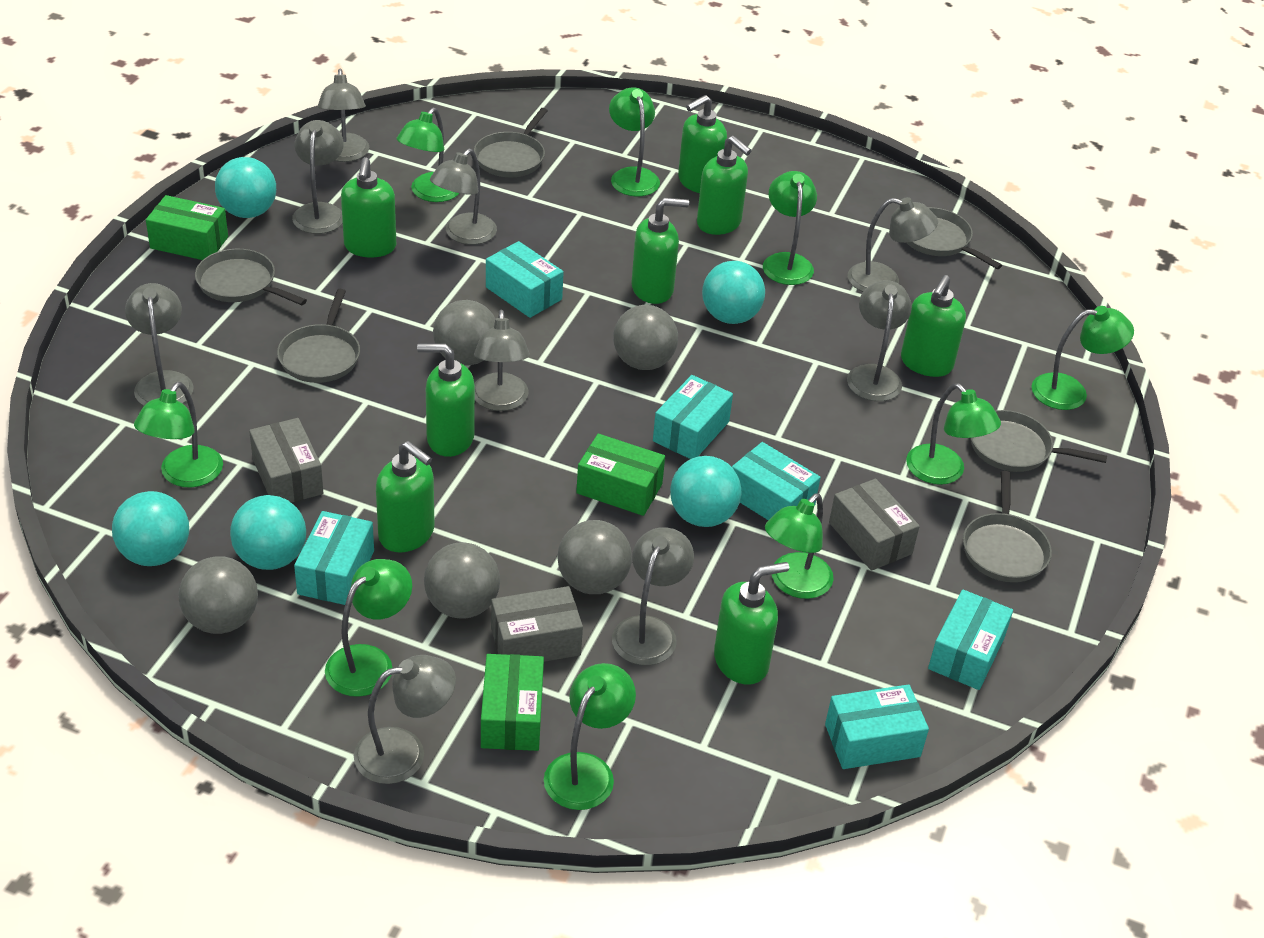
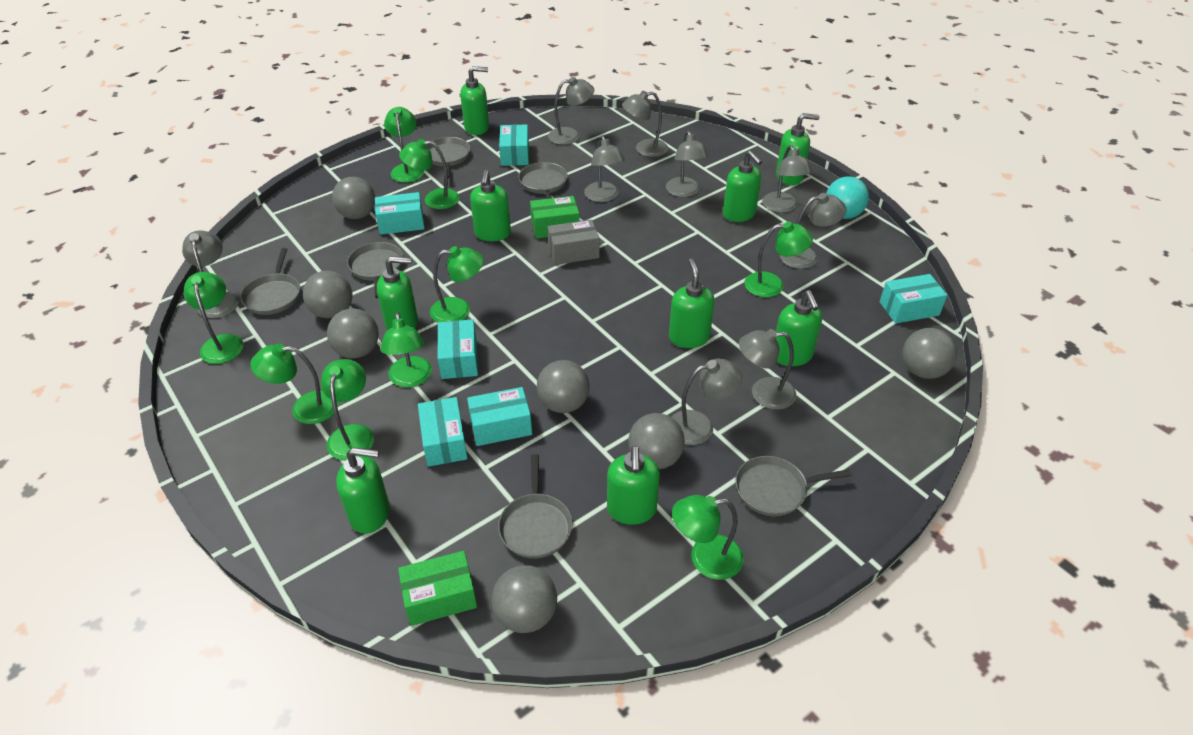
green box: [146,195,228,260] [481,654,544,751] [576,434,665,516] = 3 -> [398,551,477,626] [530,196,580,239] = 2
green soap dispenser: [341,157,396,257] [376,441,435,552] [417,344,475,457] [631,198,689,304] [678,95,727,193] [697,136,752,235] [714,562,789,685] [901,275,966,377] = 8 -> [336,447,390,534] [377,256,418,330] [460,66,489,135] [470,170,511,241] [607,446,660,525] [669,259,715,348] [723,151,762,222] [776,113,820,185] [776,290,822,366] = 9
grey ball: [178,556,258,634] [424,542,500,619] [433,300,495,366] [557,520,632,594] [613,305,678,370] = 5 -> [303,271,353,318] [327,308,379,358] [332,177,375,219] [492,565,557,633] [537,360,590,413] [628,413,685,469] [902,328,957,379] = 7
grey box: [249,418,323,503] [491,586,583,662] [829,479,920,571] = 3 -> [548,220,600,265] = 1
turquoise ball: [112,491,189,566] [215,157,276,218] [230,495,306,570] [670,456,741,527] [702,261,765,324] = 5 -> [826,176,869,219] = 1

